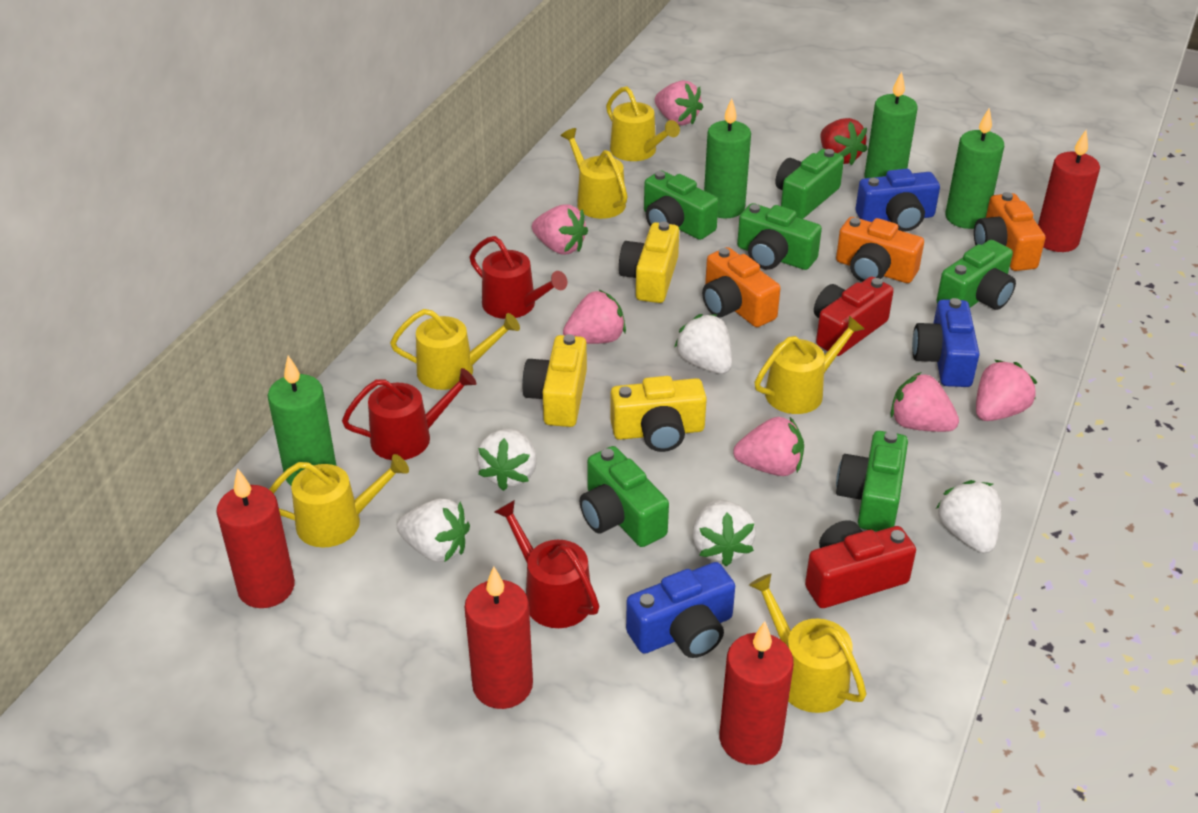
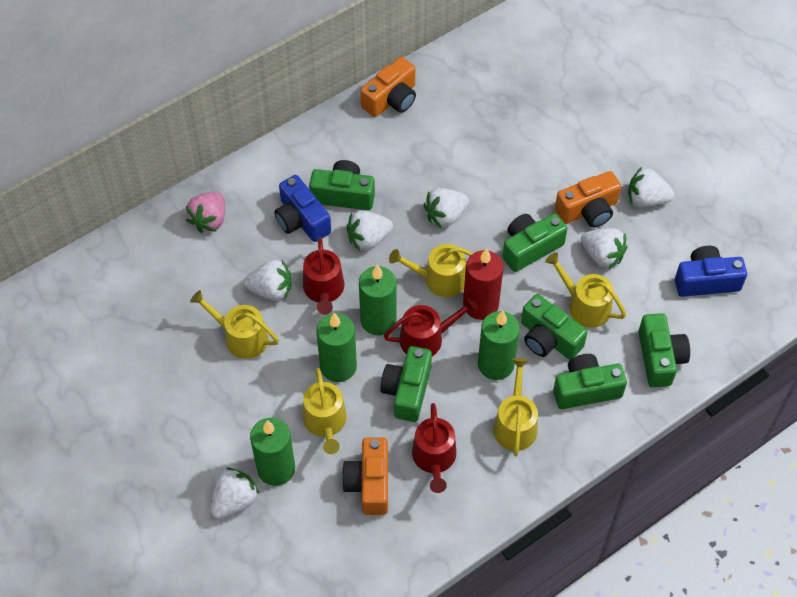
blue camera: [626,562,735,658] [856,169,940,231] [912,298,980,387] = 3 -> [274,175,331,242] [675,246,747,297] = 2
pink strawberry: [532,204,588,255] [563,290,626,344] [655,80,703,126] [733,417,804,476] [890,372,959,432] [976,360,1037,421] = 6 -> [186,192,225,233] = 1
red camera: [805,520,916,608] [814,277,894,356] = 2 -> none = 0
red candle: [216,468,295,608] [464,566,533,709] [720,621,794,765] [1038,130,1100,252] = 4 -> [463,248,504,320] = 1
red strawberry: [820,118,868,165] = 1 -> none = 0
white strawberry: [397,498,470,562] [477,429,537,491] [674,314,732,374] [692,500,756,567] [936,480,1001,553] = 5 -> [211,467,260,519] [244,260,291,301] [346,210,393,251] [424,188,469,229] [581,228,627,269] [628,167,674,207] = 6
yellow camera: [522,334,587,427] [610,376,707,452] [619,222,679,303] = 3 -> none = 0
yellow watering can: [269,454,409,548] [390,309,520,390] [561,128,628,219] [606,86,680,161] [749,573,866,713] [755,316,864,414] = 6 -> [190,290,279,359] [303,368,347,454] [389,244,473,297] [493,358,538,456] [545,252,626,328] = 5

